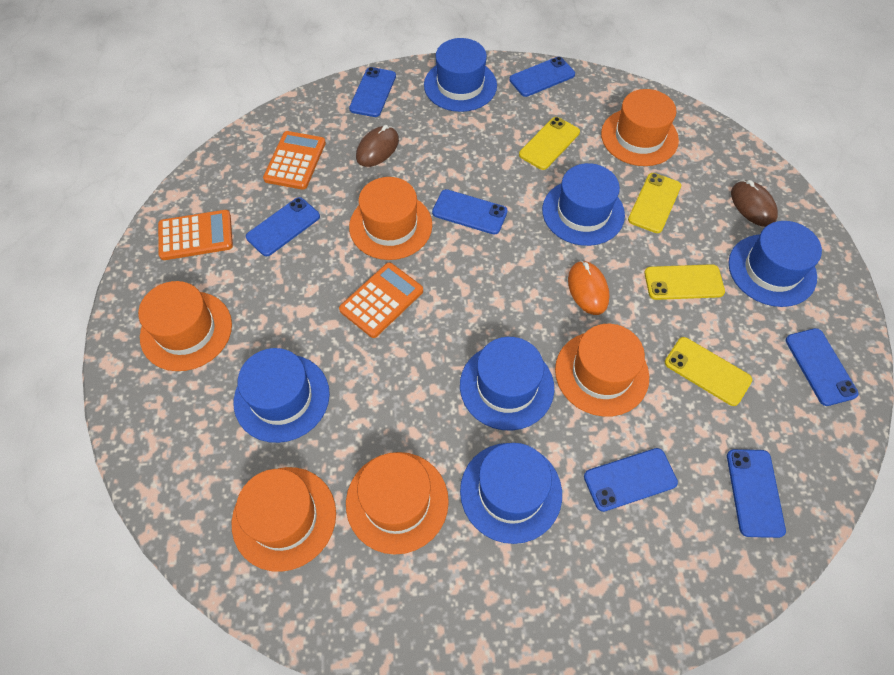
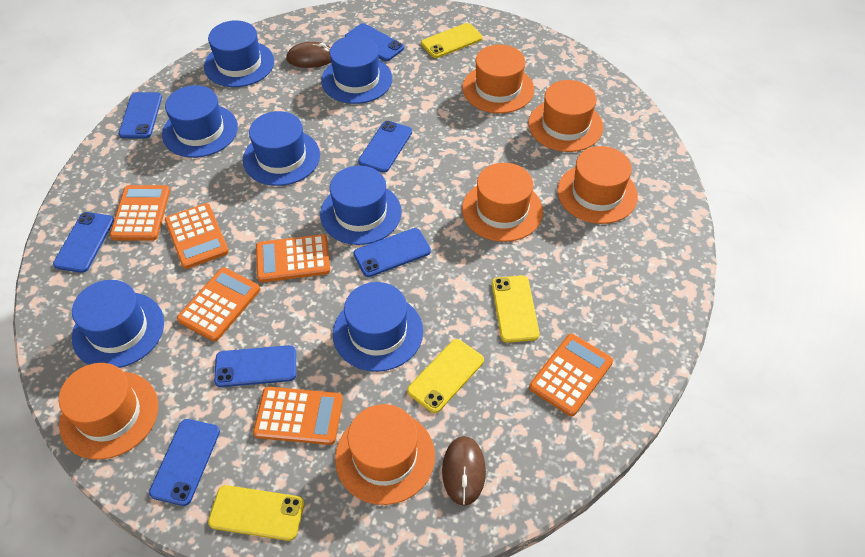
blue hat: [234,348,330,443] [424,38,497,112] [460,337,554,430] [460,443,562,544] [542,163,625,246] [729,221,822,307] = 6 -> [72,280,164,368] [162,85,238,158] [204,20,274,87] [243,111,320,186] [320,166,402,245] [321,36,392,104] [333,282,423,372] = 7
orange calculator: [158,210,233,260] [263,131,326,190] [339,262,423,338] = 3 -> [110,185,170,241] [165,203,229,269] [177,267,260,341] [253,387,343,445] [256,234,330,283] [529,334,613,416] = 6
orange mouse: [568,260,610,315] = 1 -> none = 0

